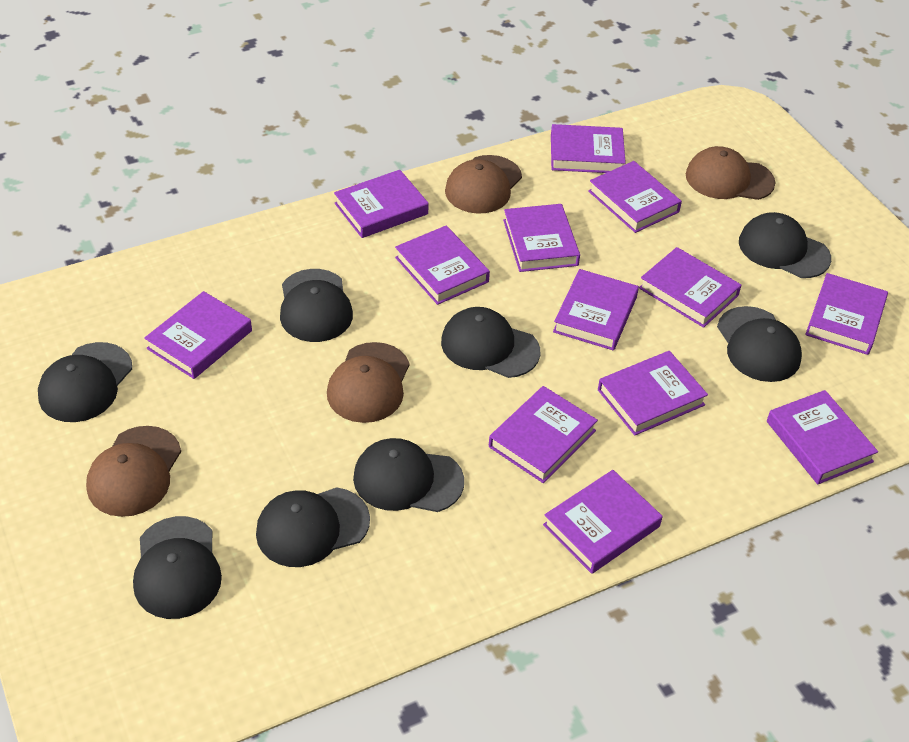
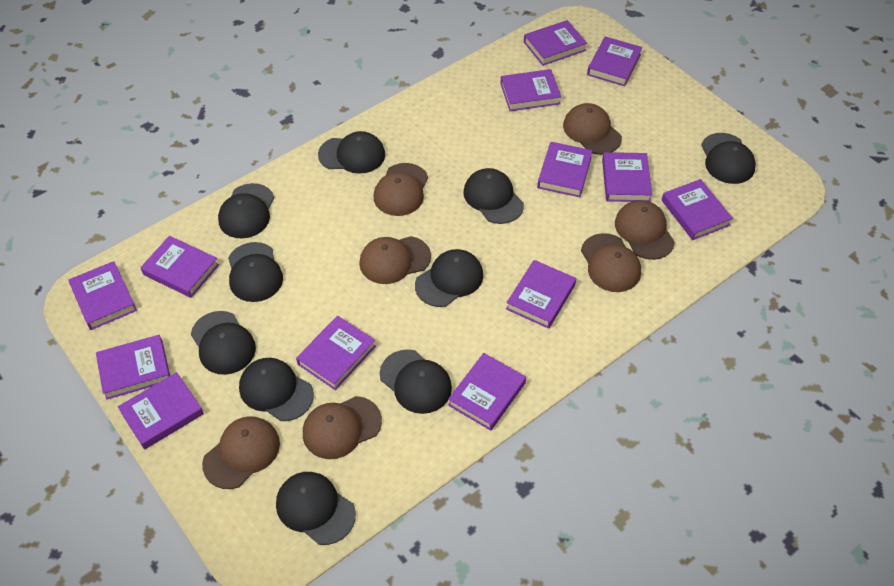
black cap: [38,342,132,422] [133,516,222,619] [256,487,370,567] [280,269,353,342] [353,438,464,512] [441,307,540,378] [717,306,802,382] [739,212,831,278] = 8 -> [191,311,256,375] [218,183,274,239] [228,242,283,302] [239,358,314,421] [276,472,356,545] [318,131,385,174] [380,349,452,414] [415,249,483,307] [463,168,524,224] [701,133,756,184] = 10
brown cap: [86,426,181,517] [327,342,410,423] [445,155,522,214] [686,146,775,200] = 4 -> [202,416,280,489] [303,396,382,459] [359,236,431,284] [374,163,428,216] [563,103,622,155] [581,233,641,292] [615,200,675,260] = 7

